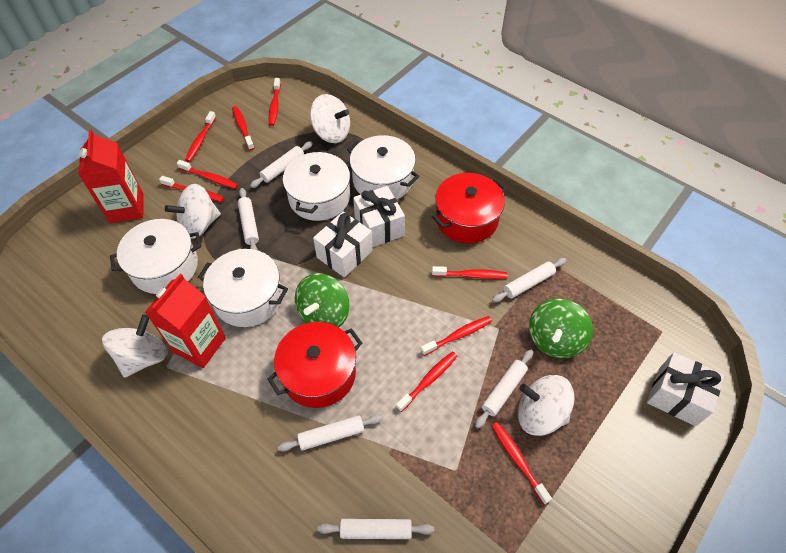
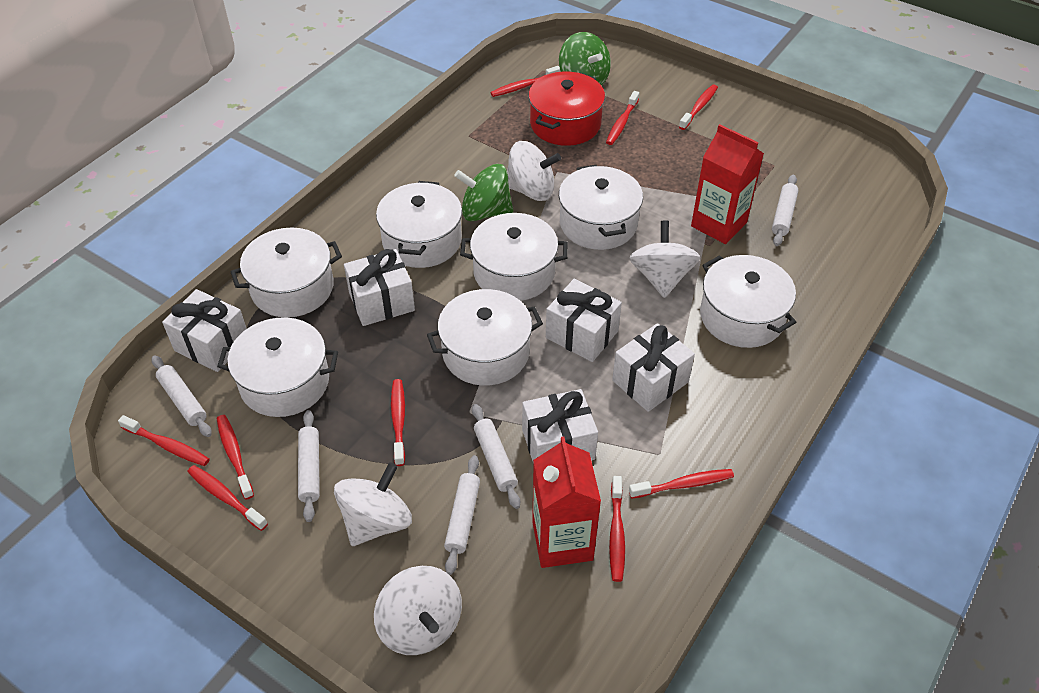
red pot: [267,322,362,408] [431,173,506,244] = 2 -> [528,71,605,146] = 1
white gift: [313,212,373,278] [353,186,405,247] [647,352,724,426] = 3 -> [162,289,247,372] [344,249,415,326] [522,389,598,464] [546,279,622,362] [612,323,695,412] = 5
white pot: [110,219,202,294] [198,249,288,327] [283,150,350,221] [347,135,419,200] = 4 -> [217,317,338,417] [230,228,342,318] [376,181,462,268] [427,289,543,386] [460,213,568,301] [559,165,643,250] [700,255,796,348] = 7
white rolling pin: [238,188,259,250] [250,141,313,188] [278,414,383,452] [317,519,434,539] [475,349,533,428] [492,258,567,302] = 6 -> [152,355,212,437] [298,410,320,522] [444,455,480,575] [472,404,520,509] [772,175,799,246] = 5

